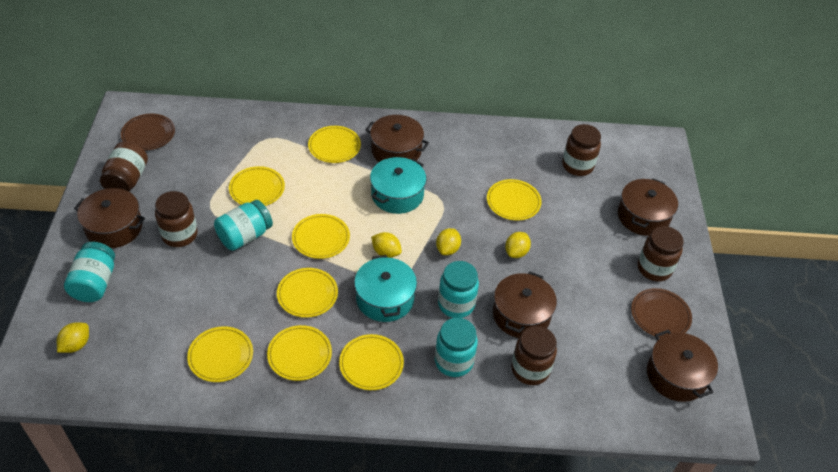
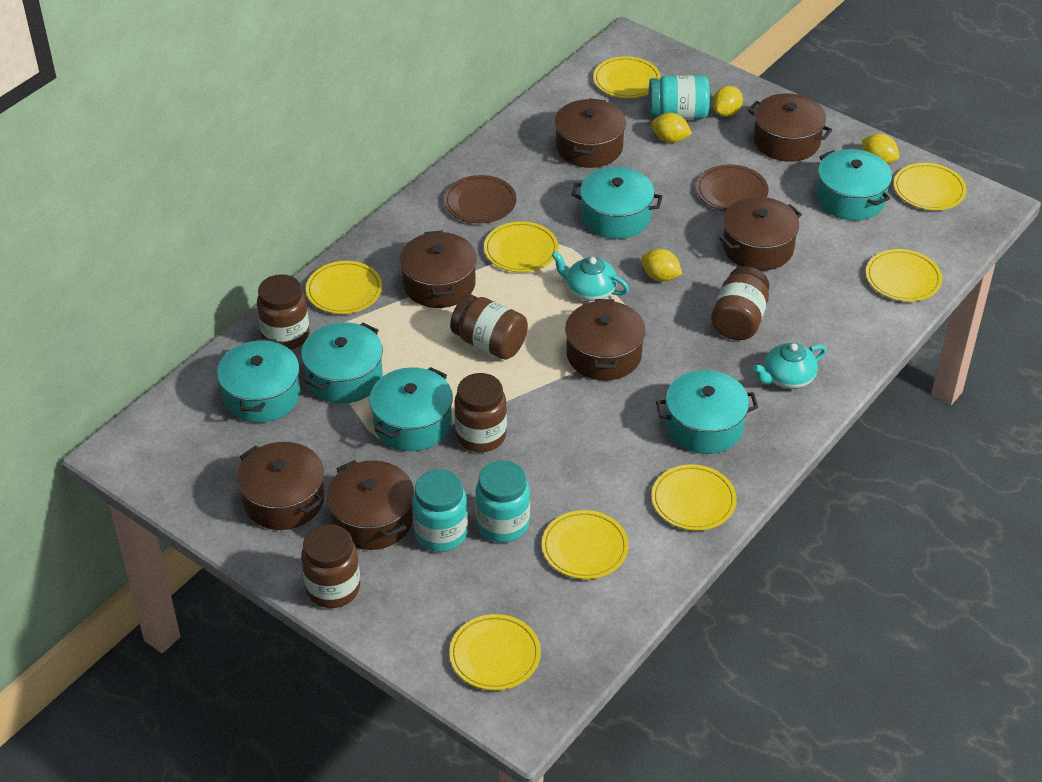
brown pot: [74,188,145,248] [365,115,429,162] [493,272,557,338] [618,178,678,236] [647,330,718,402] = 5 -> [237,442,325,530] [327,460,414,550] [400,231,477,308] [555,98,626,168] [565,299,646,381] [719,197,802,271] [748,93,832,162] = 7
turquoise jar: [64,242,115,302] [214,200,273,251] [435,318,478,377] [438,261,479,318] = 4 -> [412,469,468,552] [475,460,530,543] [648,75,710,119] = 3
turquoise pot: [354,255,417,322] [370,157,426,214] = 2 -> [217,338,300,423] [301,322,383,404] [369,367,453,451] [571,167,663,239] [656,370,758,454] [816,149,892,220] = 6
turquoise teapot: none = 0 -> [551,251,629,301] [753,343,827,389] = 2

